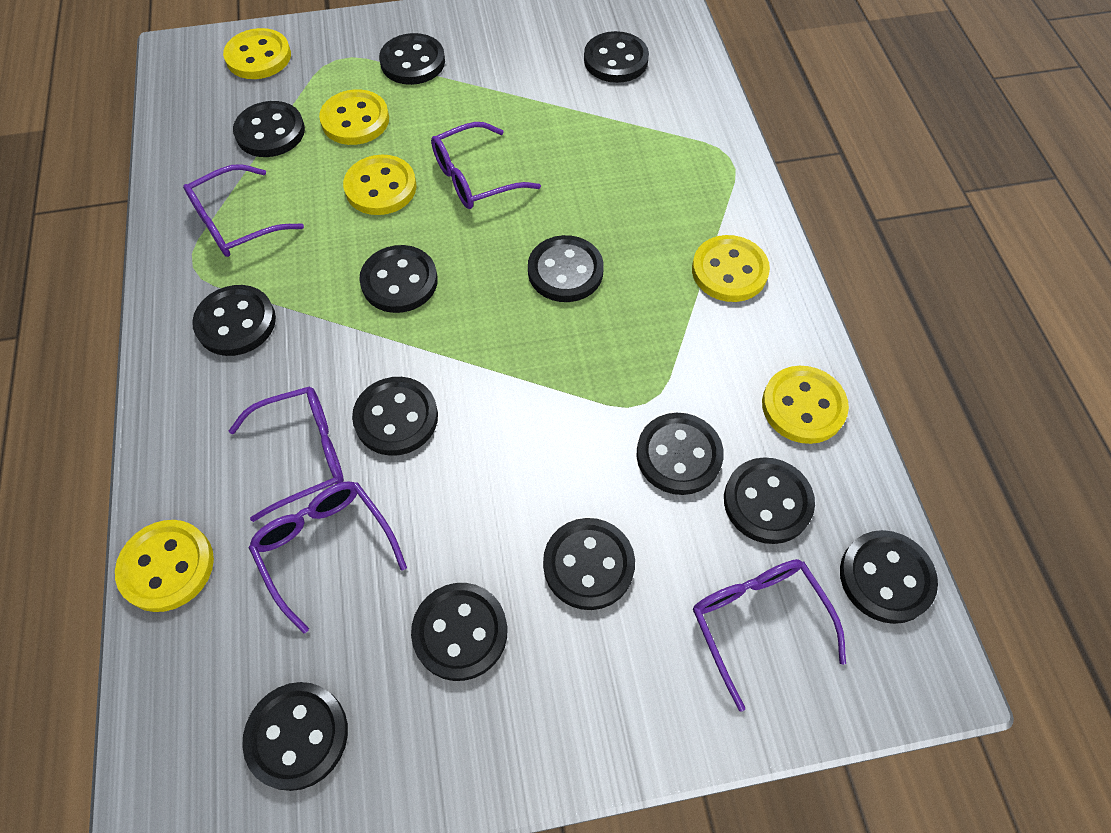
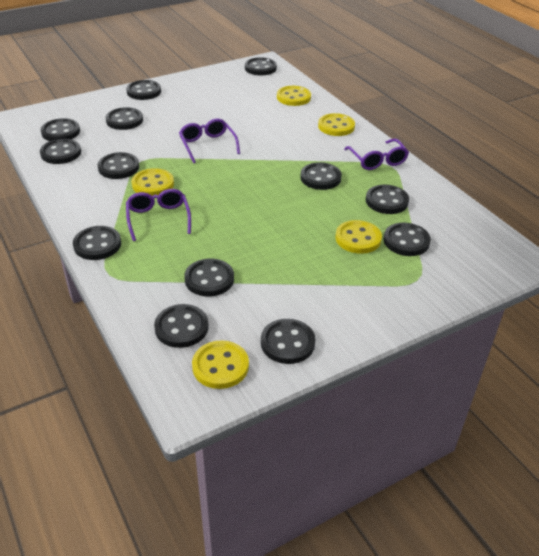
purple glasses: [183,164,304,257] [229,386,344,522] [249,481,407,633] [431,122,541,209] [693,559,846,712] = 5 -> [126,189,191,241] [179,118,240,163] [344,138,409,170] = 3
yellow button: [115,520,214,612] [223,28,291,79] [319,89,389,145] [343,155,417,215] [692,235,770,302] [762,366,849,444] = 6 -> [131,168,174,196] [192,340,249,389] [277,86,311,106] [318,113,355,136] [335,220,382,254] = 5

